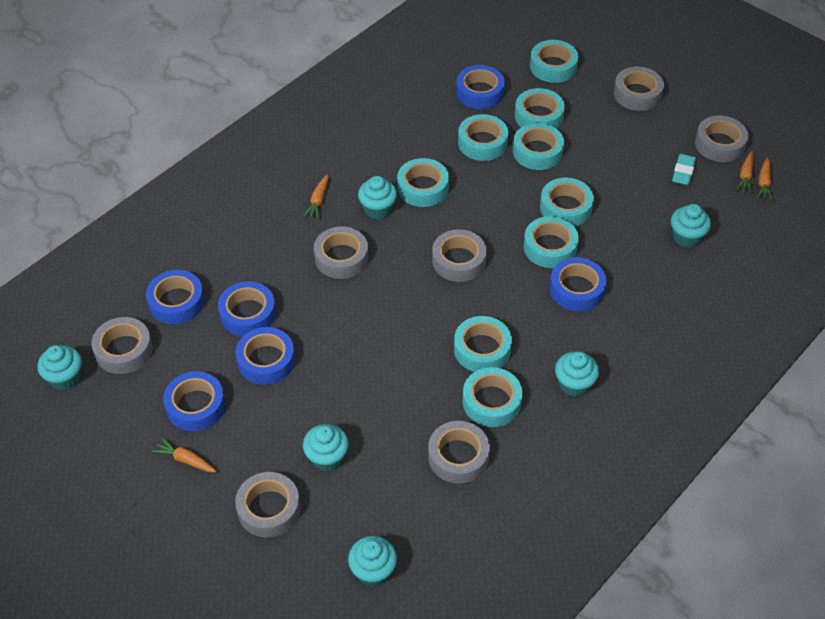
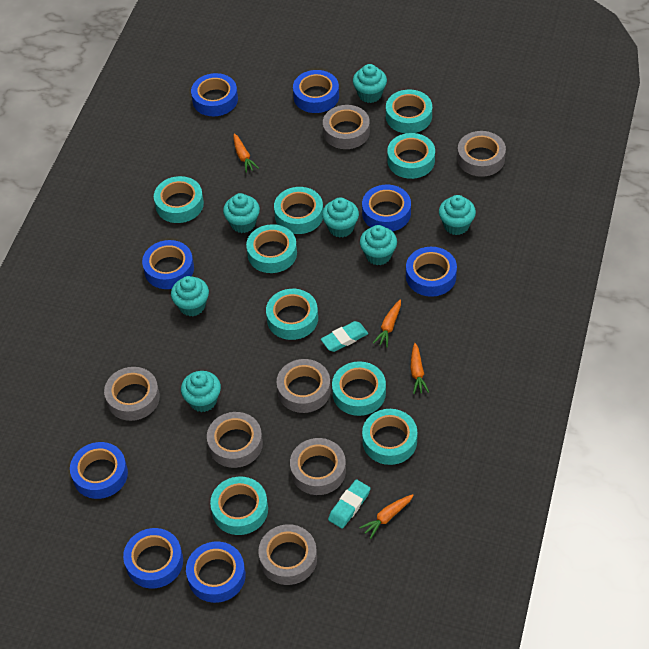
blue tape: [146,270,204,324] [163,371,225,431] [218,281,276,336] [236,327,295,385] [456,65,505,109] [550,257,607,311] = 6 -> [70,442,128,499] [123,528,183,588] [142,240,194,289] [186,541,246,603] [191,73,238,116] [293,70,339,113] [362,185,411,231] [406,247,457,297] = 8
turquoise cupcake: [37,345,82,390] [303,424,349,471] [348,536,397,586] [358,176,397,219] [555,351,599,397] [671,204,711,248] = 6 -> [171,276,209,316] [181,371,221,412] [223,193,260,233] [322,197,359,238] [353,64,387,103] [360,225,397,265] [439,195,476,235] = 7
turquoise eraser: [672,154,696,186] = 1 -> [321,321,368,352] [328,480,370,529] = 2

